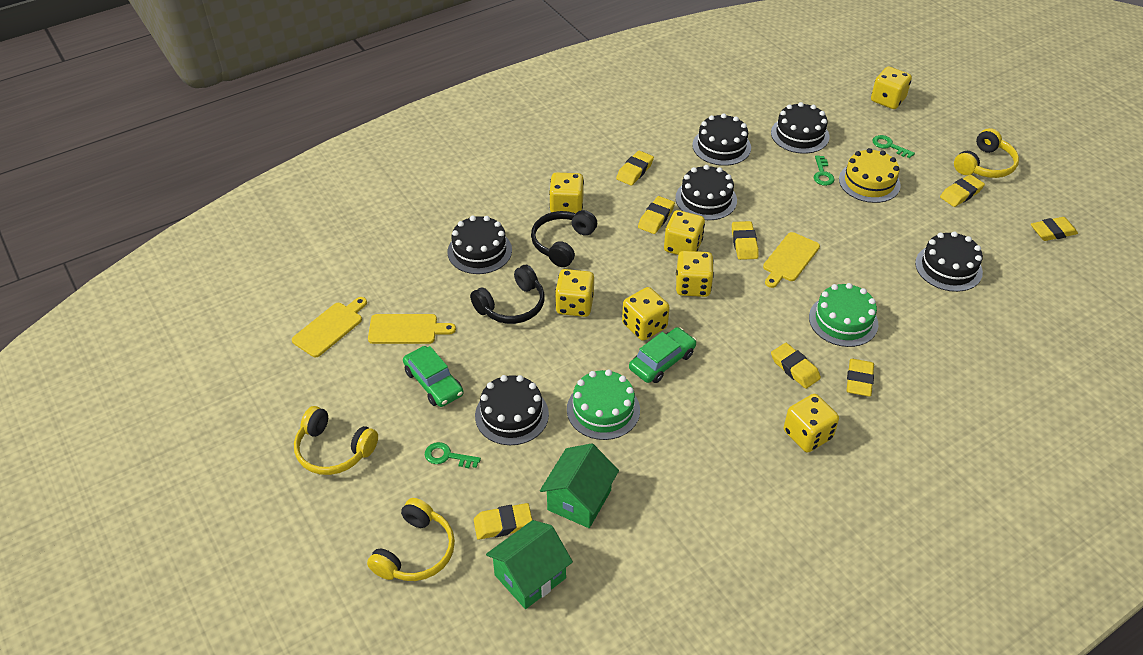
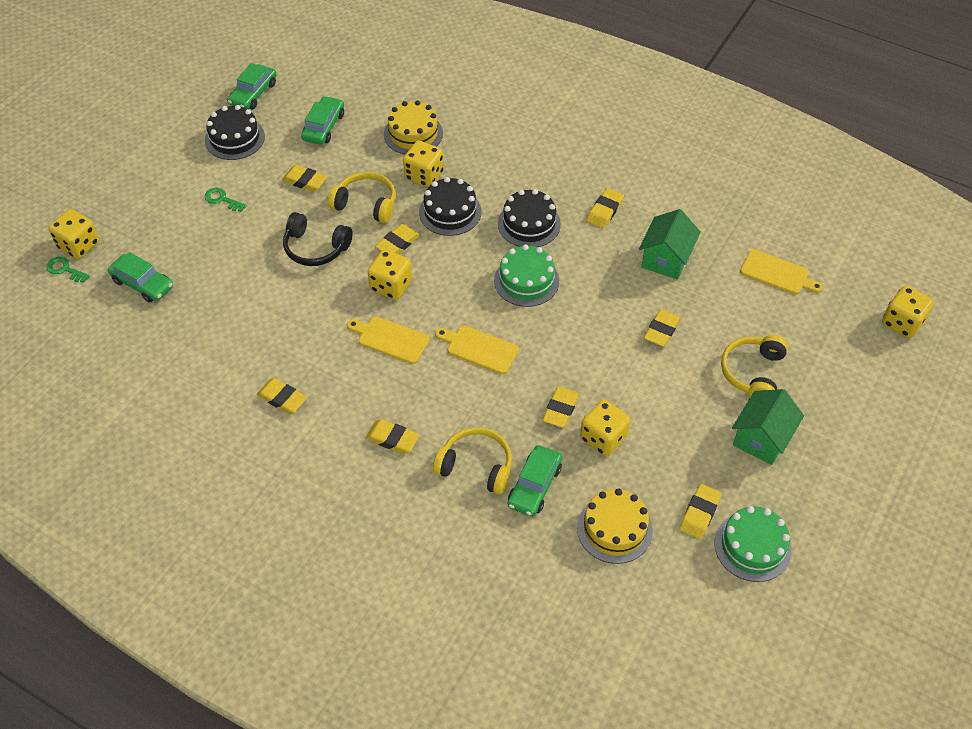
black cake: [448,216,512,274] [475,375,549,445] [675,165,737,220] [692,113,751,166] [771,102,829,154] [915,231,983,292] = 6 -> [205,105,265,160] [419,177,481,236] [498,189,561,247] = 3
black headphones: [470,265,545,324] [531,210,597,267] = 2 -> [283,212,353,266] = 1
green car: [403,346,463,407] [629,327,696,383] = 2 -> [108,252,173,303] [227,63,277,110] [301,96,344,145] [508,445,562,517] = 4
green key: [425,442,481,468] [814,155,835,186] [873,135,915,158] = 3 -> [46,257,90,283] [205,188,247,212] = 2
yellow cake: [839,148,901,203] = 1 -> [384,100,443,154] [577,488,653,564] = 2
yellow dice: [549,172,584,213] [555,269,594,317] [622,287,670,341] [664,210,705,255] [676,251,714,297] [784,394,839,452] [871,66,912,109] = 7 -> [48,209,99,259] [368,250,412,300] [403,141,444,188] [580,400,631,456] [882,286,934,338] = 5

